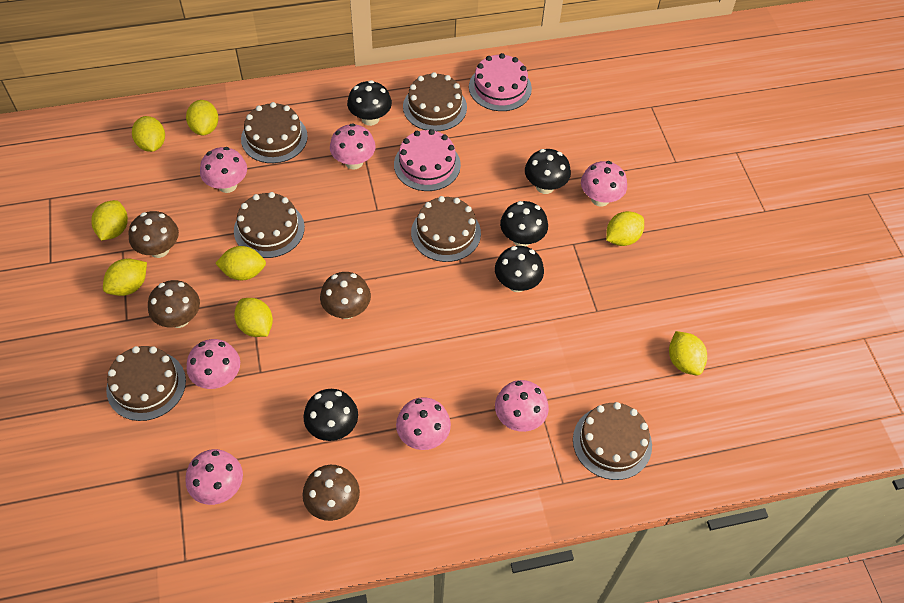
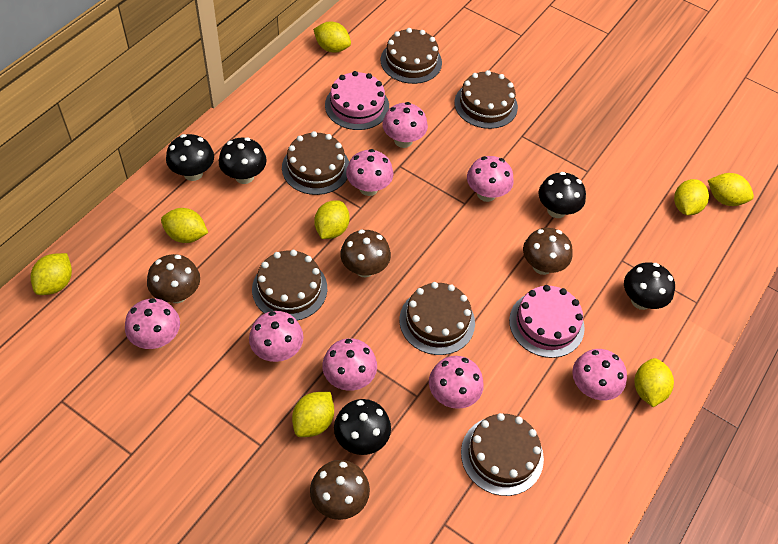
pink mushroom: [186,449,243,505] [187,339,240,389] [200,147,247,193] [330,123,376,169] [396,397,451,450] [495,380,549,432] [581,161,627,207] = 7 -> [125,298,180,349] [249,311,304,362] [322,338,377,391] [346,149,393,196] [382,102,428,148] [429,356,484,409] [467,156,514,202] [572,349,627,400] = 8

